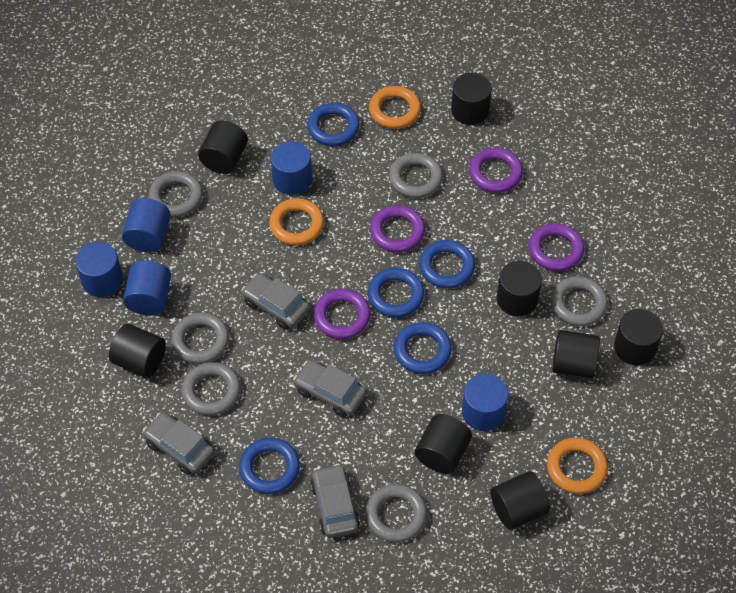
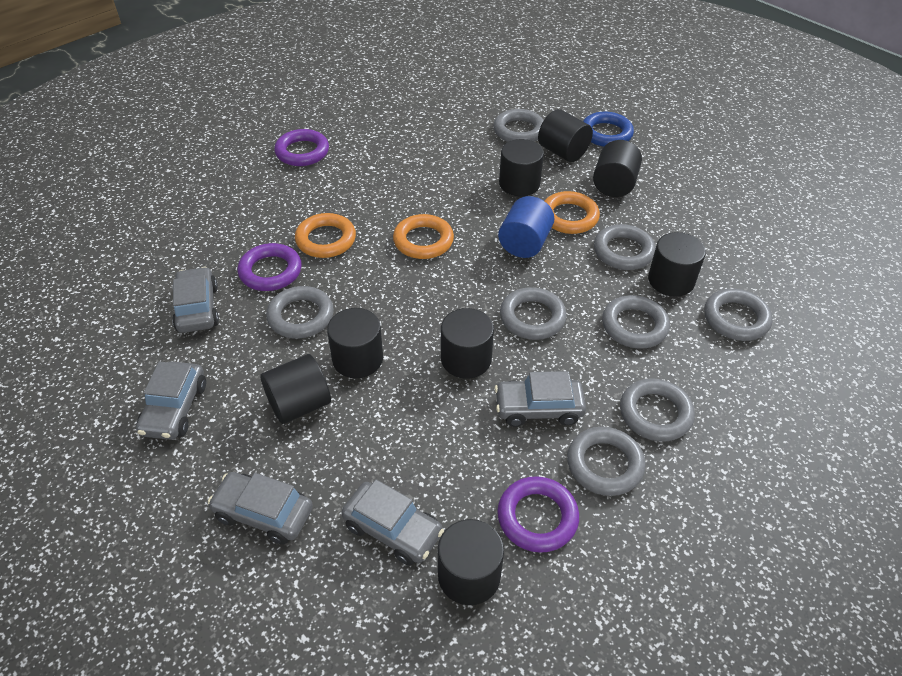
blue cylinder: [75,242,123,297] [122,198,171,253] [123,260,171,315] [271,141,312,195] [462,374,508,431] = 5 -> [498,196,554,258] = 1
blue ring: [239,438,300,494] [307,103,360,146] [368,268,424,318] [394,322,452,374] [419,240,475,289] = 5 -> [583,112,634,147] = 1
grey car: [143,412,215,475] [241,273,310,330] [293,360,366,417] [310,464,360,538] = 4 -> [136,361,206,440] [172,267,219,333] [208,472,313,545] [341,479,444,566] [495,371,586,427] = 5
grey ring: [149,171,203,217] [171,312,229,364] [182,362,241,416] [365,484,427,542] [389,153,443,198] [551,276,608,326] = 6 -> [266,286,334,339] [493,109,544,142] [500,287,567,340] [567,427,645,496] [594,224,656,270] [602,295,670,349] [620,379,695,442] [704,289,773,341] = 8
purple ring: [313,289,370,339] [370,205,425,252] [469,148,523,193] [529,223,584,271] = 4 -> [238,243,302,291] [274,129,329,166] [497,476,579,553] = 3

